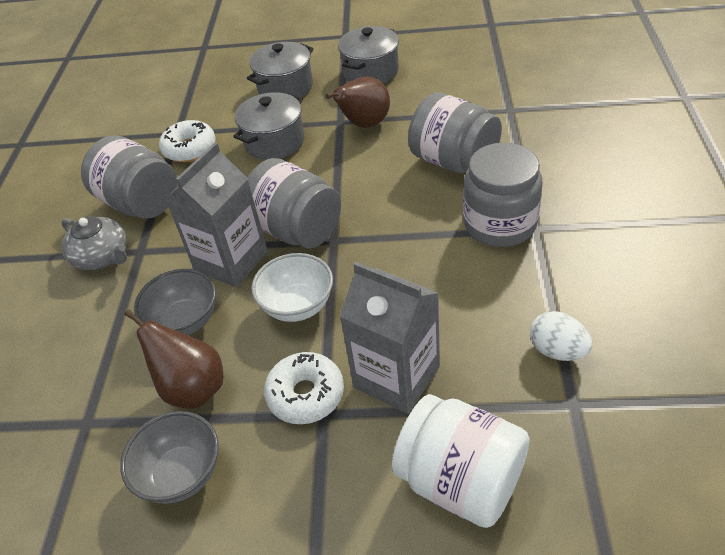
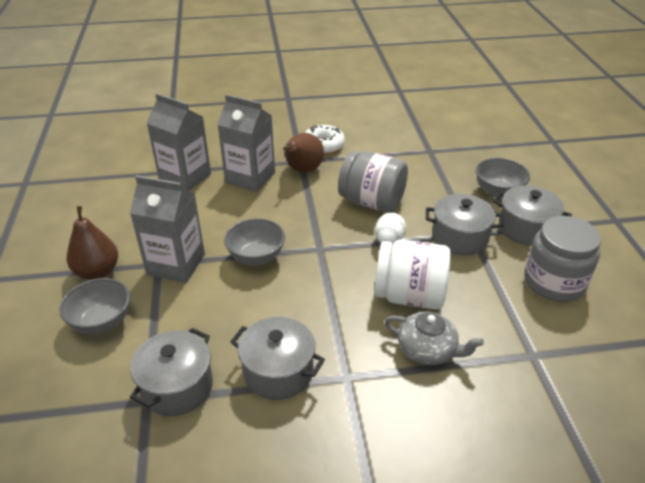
grey bowl: [120,411,219,504] [134,269,216,335] = 2 -> [59,278,130,335] [224,218,285,266] [476,158,530,198] = 3
grey carton: [165,142,268,287] [340,262,440,414] = 2 -> [130,175,205,283] [147,93,211,191] [217,94,275,192] = 3
grey jar: [81,136,177,219] [247,158,341,249] [408,92,502,173] [463,143,543,247] = 4 -> [338,151,408,213] [524,216,601,302] = 2
grey pot: [233,92,305,160] [247,42,314,97] [338,26,399,84] = 3 -> [130,328,213,416] [230,317,325,400] [426,194,504,255] [493,186,572,246] = 4
white bowl: [251,253,333,322] = 1 -> none = 0
white donut: [159,120,216,162] [264,352,344,424] = 2 -> [305,125,345,154] = 1

